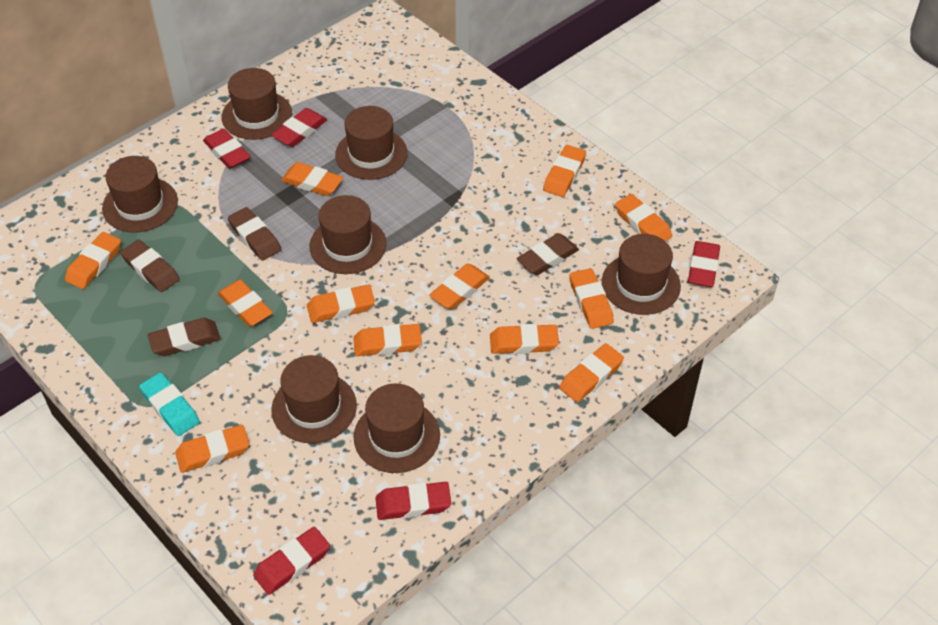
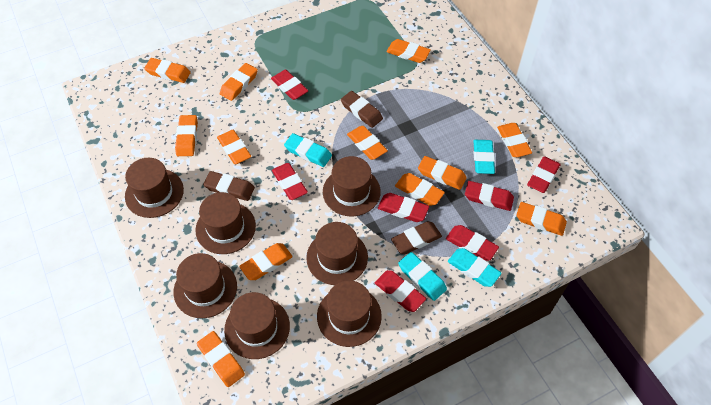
brown eraser: [120,240,180,292] [148,318,221,356] [228,207,281,261] [517,233,579,275] = 4 -> [203,171,255,201] [341,91,383,128] [391,221,442,254] = 3
red eraser: [203,129,251,169] [253,527,330,595] [272,108,327,147] [375,482,451,520] [688,241,720,287] = 5 -> [271,70,308,100] [272,163,308,200] [375,270,426,312] [378,193,429,222] [446,225,499,261] [465,181,514,211] [527,156,561,193] = 7
turquoise eraser: [139,372,200,436] = 1 -> [284,133,332,167] [398,252,447,301] [448,248,501,287] [474,140,495,174] = 4

